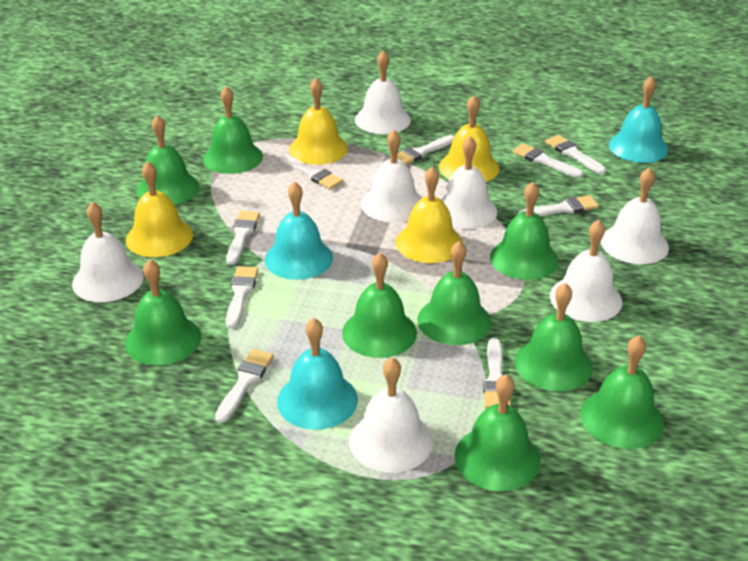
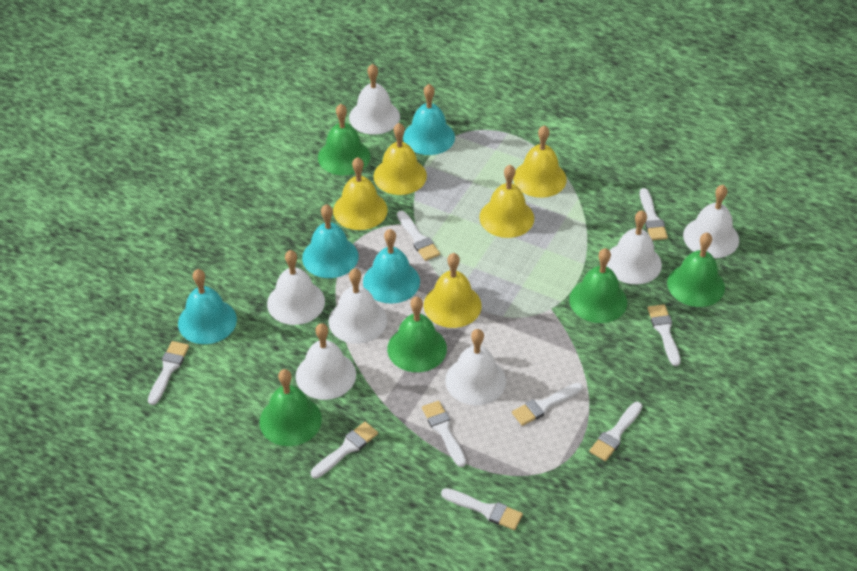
green bell: [125,259,201,366] [136,115,199,205] [203,86,263,174] [342,252,417,358] [417,241,491,345] [454,374,541,491] [490,182,559,280] [515,283,593,392] [580,336,664,449] = 9 -> [259,369,322,446] [318,104,370,175] [387,297,447,372] [569,248,627,323] [667,232,725,307] = 5
turquoise bell: [265,181,333,280] [277,318,358,430] [609,76,668,163] = 3 -> [178,269,237,344] [302,204,359,278] [363,229,420,304] [403,84,455,155] = 4
yellow bell: [126,161,193,257] [289,78,348,165] [396,166,463,263] [439,95,499,182] = 4 -> [333,157,388,230] [373,123,427,195] [424,253,482,328] [479,165,534,238] [513,125,567,198] = 5

